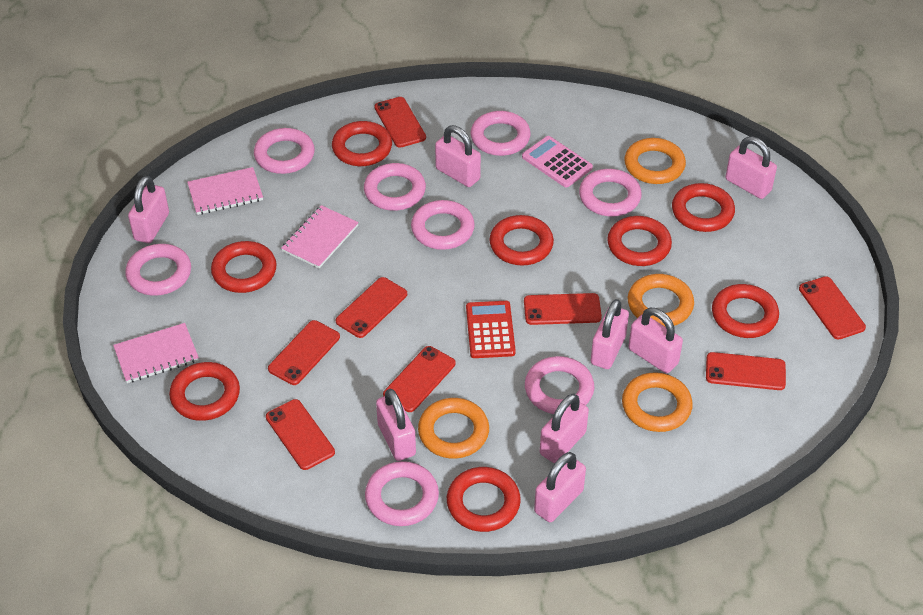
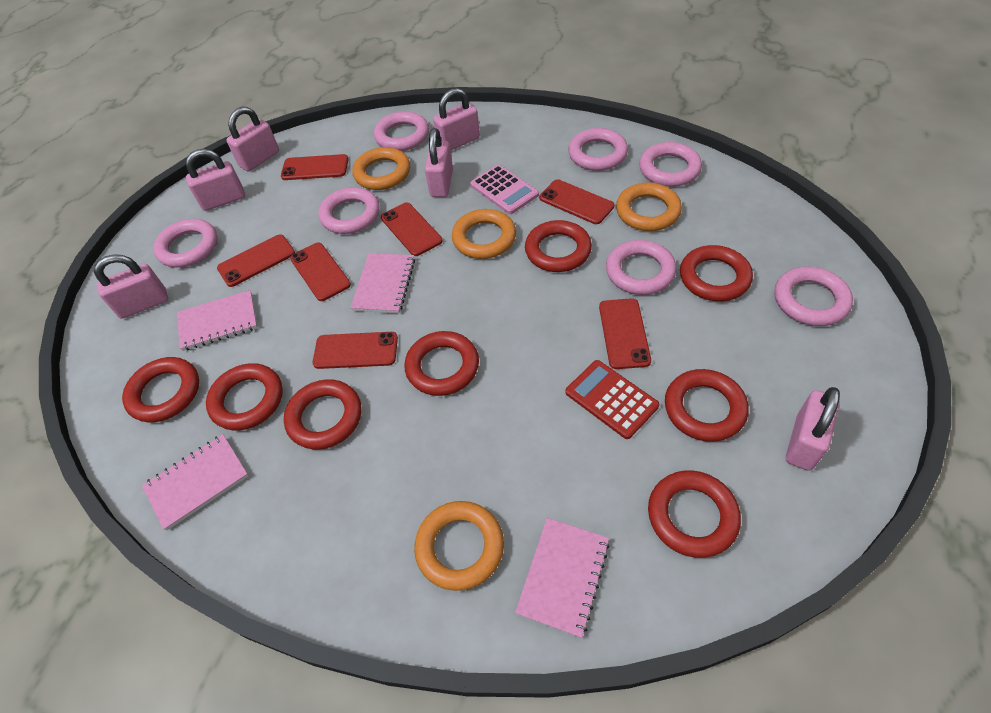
pink notebook: [113,323,199,383] [187,167,263,215] [281,205,359,268] = 3 -> [142,434,249,531] [177,290,258,351] [351,253,415,314] [515,518,610,638] = 4
pink padlock: [128,176,169,243] [376,389,416,461] [435,125,481,187] [534,452,586,522] [540,394,589,463] [591,299,629,369] [628,308,683,373] [725,136,777,199] = 8 -> [94,254,168,319] [186,149,245,211] [226,106,279,171] [425,128,453,197] [433,88,480,151] [786,387,840,471] = 6
pink ring: [125,244,191,296] [254,128,315,174] [364,163,426,211] [365,461,439,526] [411,200,475,250] [471,111,531,156] [525,356,594,414] [579,169,642,216] = 8 -> [153,219,218,268] [318,187,380,234] [374,111,429,151] [568,128,628,171] [606,240,676,295] [639,142,702,187] [774,266,853,326] = 7
red phone: [266,399,335,470] [268,320,340,385] [335,277,407,338] [374,97,426,148] [383,346,455,412] [524,293,602,325] [706,352,786,390] [799,276,866,340] = 8 -> [217,235,295,287] [281,154,349,180] [290,243,351,301] [313,332,398,369] [381,202,443,256] [540,179,614,224] [599,298,651,369] = 7

